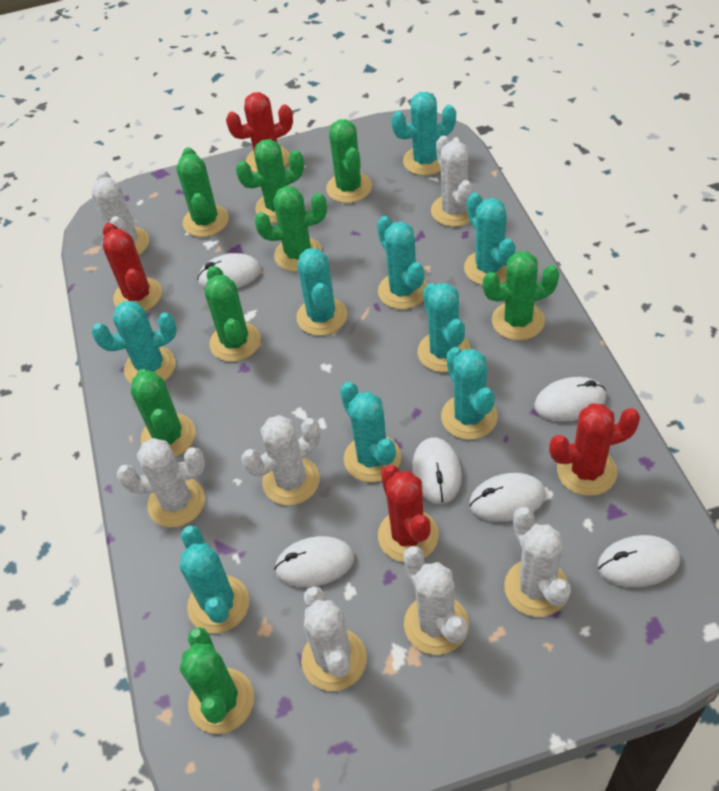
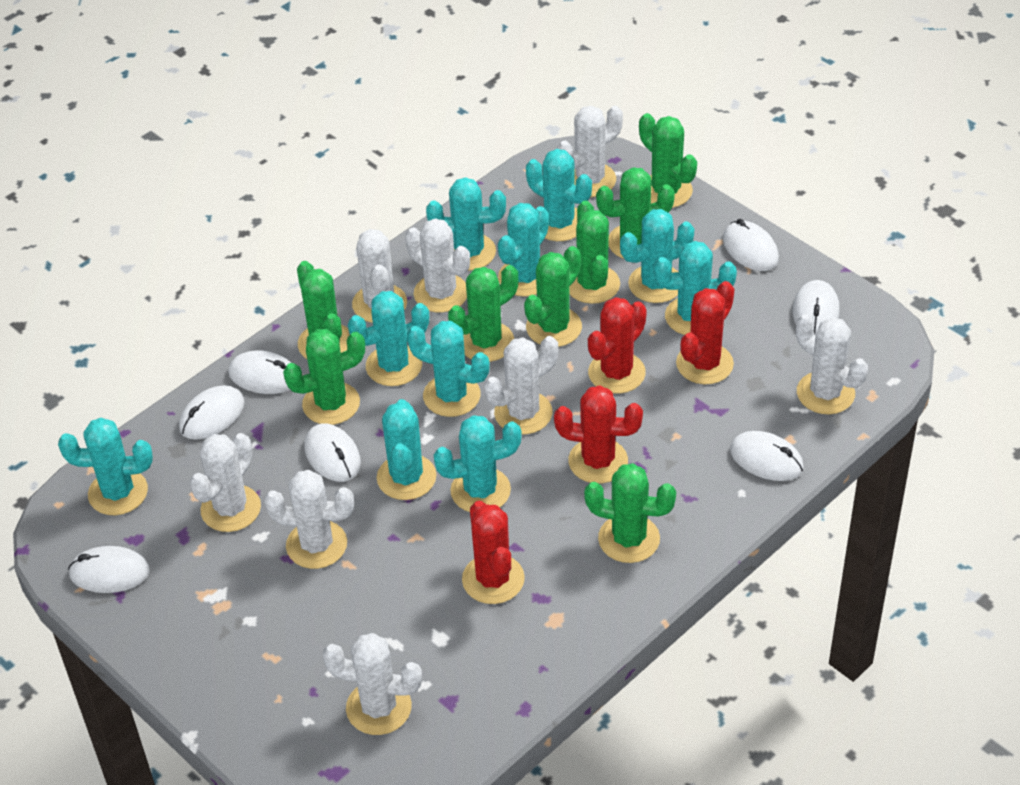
turquoise cactus: [91,301,177,384] [180,525,249,633] [296,248,347,336] [340,382,401,482] [377,216,428,309] [391,92,456,176] [418,283,471,372] [441,347,498,440] [464,192,515,285] = 9 -> [58,418,153,515] [348,291,429,386] [377,399,436,500] [407,321,490,417] [426,177,506,271] [433,415,522,512] [498,203,549,297] [526,149,592,241] [620,209,694,303] [654,241,737,335] = 10
white cactus: [92,171,149,255] [117,438,205,527] [242,415,320,505] [301,586,367,691] [403,546,469,655] [431,135,473,227] [504,507,571,617] = 7 -> [190,433,261,532] [264,470,354,569] [322,633,422,735] [352,229,407,323] [405,218,470,313] [484,336,558,434] [557,106,623,197] [796,314,868,414] = 8
white mouse: [197,253,261,288] [274,536,354,587] [412,437,462,504] [469,473,546,522] [534,377,606,422] [598,535,680,587] = 6 -> [68,546,150,593] [179,385,245,440] [228,351,291,394] [304,423,361,482] [723,219,779,271] [730,431,804,481] [792,280,840,336] = 7

